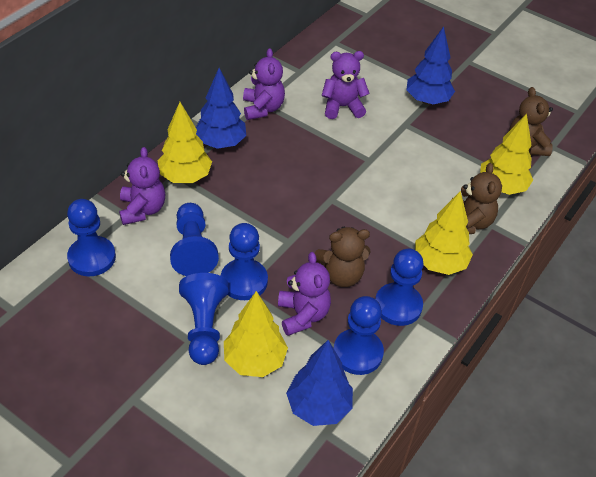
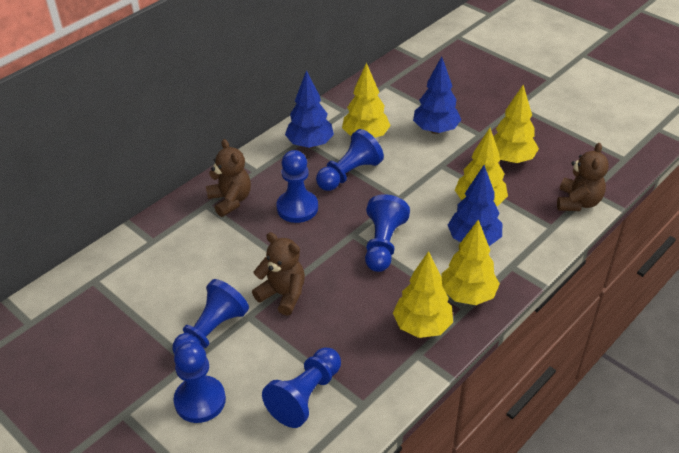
purple teddy bear: [119,147,165,225] [243,48,285,120] [278,252,331,336] [321,51,370,119] = 4 -> none = 0
yellow tree: [158,102,212,183] [224,291,288,377] [415,191,473,275] [480,114,533,195] = 4 -> [342,63,391,138] [393,251,453,338] [441,220,500,305] [455,128,508,206] [493,85,539,163] = 5

